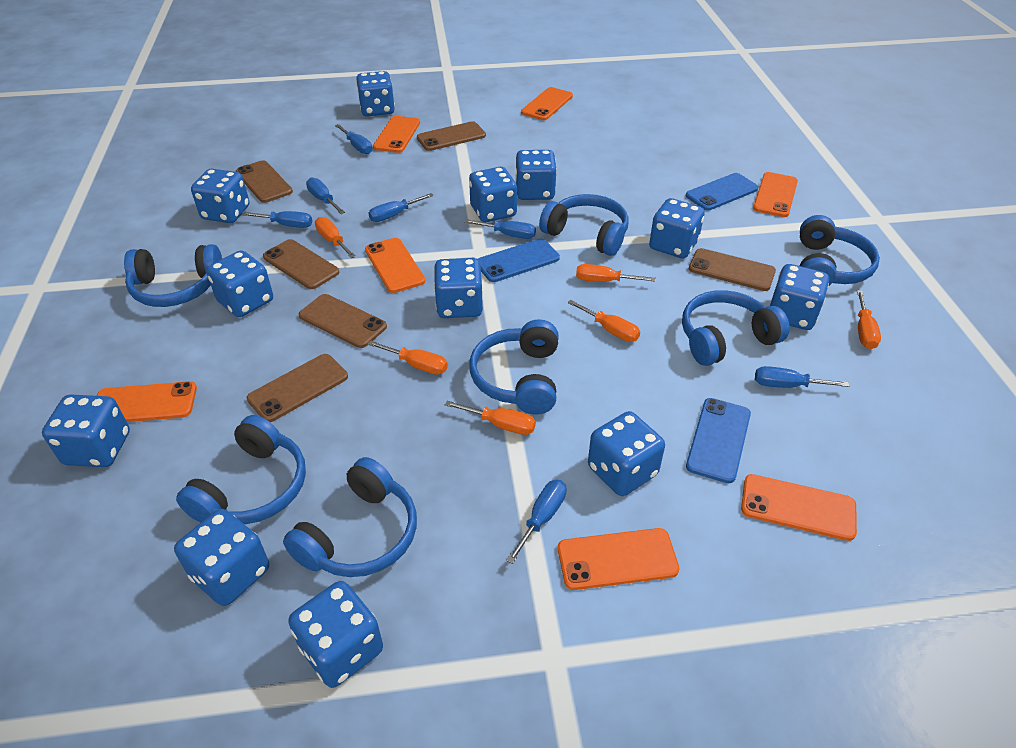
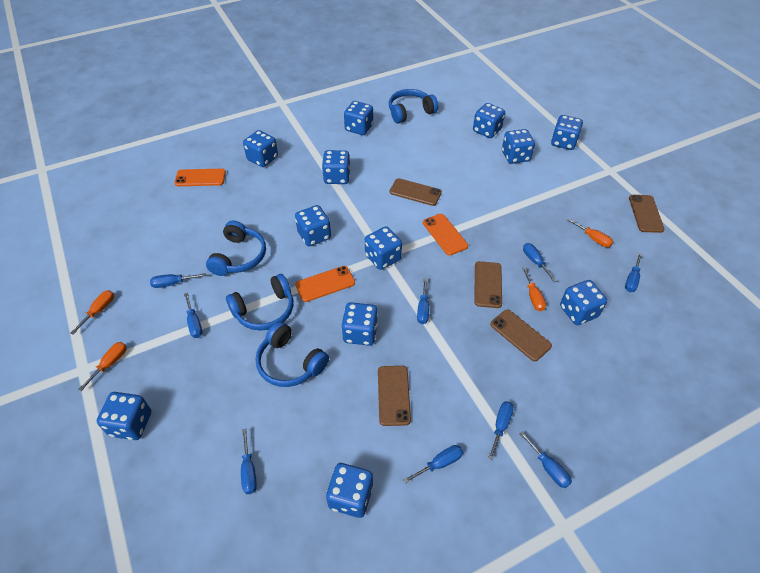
blue headphones: [124,244,222,307] [176,415,306,524] [283,457,417,577] [469,319,559,414] [539,194,629,256] [682,290,790,366] [799,215,880,286] = 7 -> [206,220,266,276] [226,274,293,331] [256,321,329,387] [389,89,438,123] = 4
blue phone: [478,239,560,282] [686,173,758,210] [686,398,751,483] = 3 -> none = 0
blue screwdriver: [242,211,312,228] [306,178,345,214] [335,124,372,154] [368,193,434,222] [464,219,536,239] [506,480,567,564] [755,366,849,388] = 7 -> [150,273,206,288] [184,293,202,338] [241,429,257,494] [403,445,463,484] [417,278,429,324] [488,401,514,460] [519,431,572,488] [523,243,557,282] [625,253,642,292] = 9
brown phone: [236,160,293,203] [247,354,348,422] [263,239,339,289] [299,294,387,348] [417,121,486,151] [689,248,776,291] = 6 -> [378,366,411,426] [390,178,442,206] [474,261,502,308] [490,309,552,361] [629,195,665,233] = 5
orange phone: [97,381,197,422] [365,238,425,293] [373,116,420,153] [521,87,573,120] [558,528,679,590] [741,474,857,541] [753,172,798,217] = 7 -> [174,169,226,186] [295,266,355,302] [423,214,468,255] = 3
orange screwdriver: [315,217,356,258] [368,340,448,375] [445,401,536,435] [567,300,640,342] [576,264,655,282] [857,290,881,349] = 6 -> [71,290,114,335] [78,342,127,391] [522,267,546,311] [567,218,613,247] = 4

